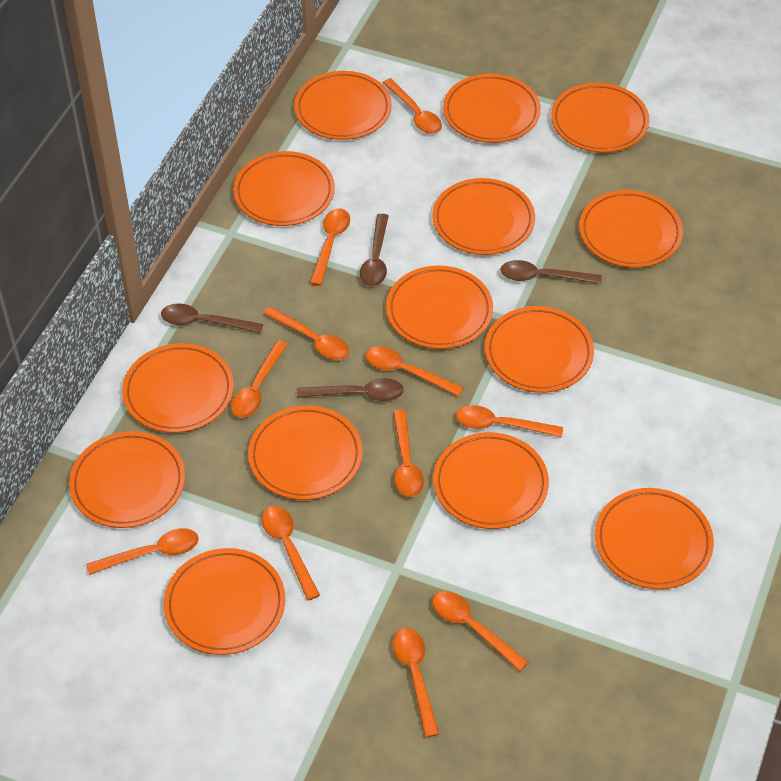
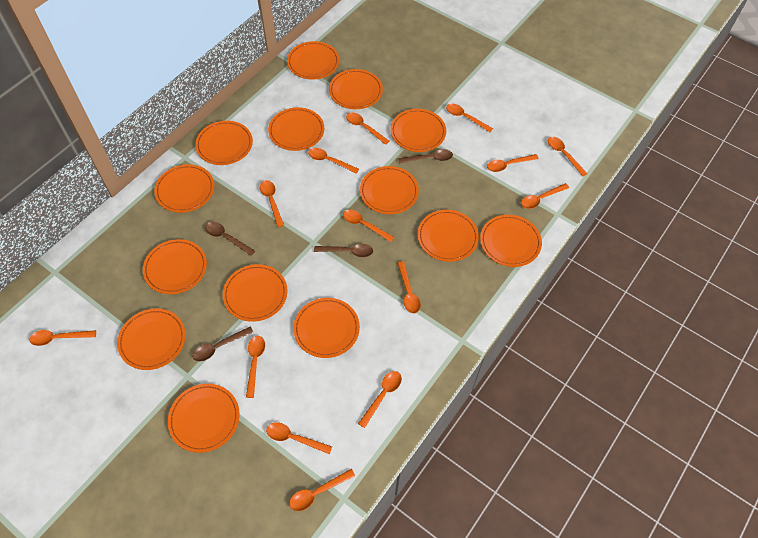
orange spoon: [86,528,199,575] [231,340,288,418] [262,506,320,601] [264,307,349,360] [310,208,350,286] [365,346,463,397] [383,78,442,134] [393,409,424,497] [393,628,439,738] [432,591,528,672] [456,405,563,437] = 11 -> [29,330,96,346] [246,336,265,398] [260,180,284,227] [266,422,332,454] [289,469,355,511] [308,148,359,174] [343,210,394,242] [346,112,389,145] [358,371,402,428] [397,261,421,313] [446,104,493,132] [487,154,539,172] [521,183,569,209] [548,137,588,176] = 14

